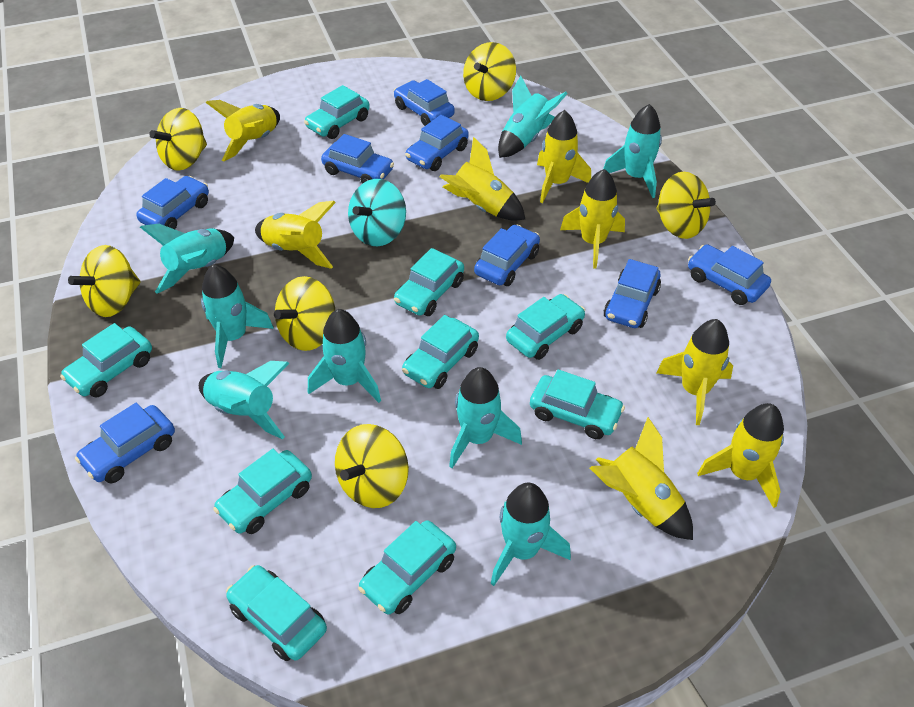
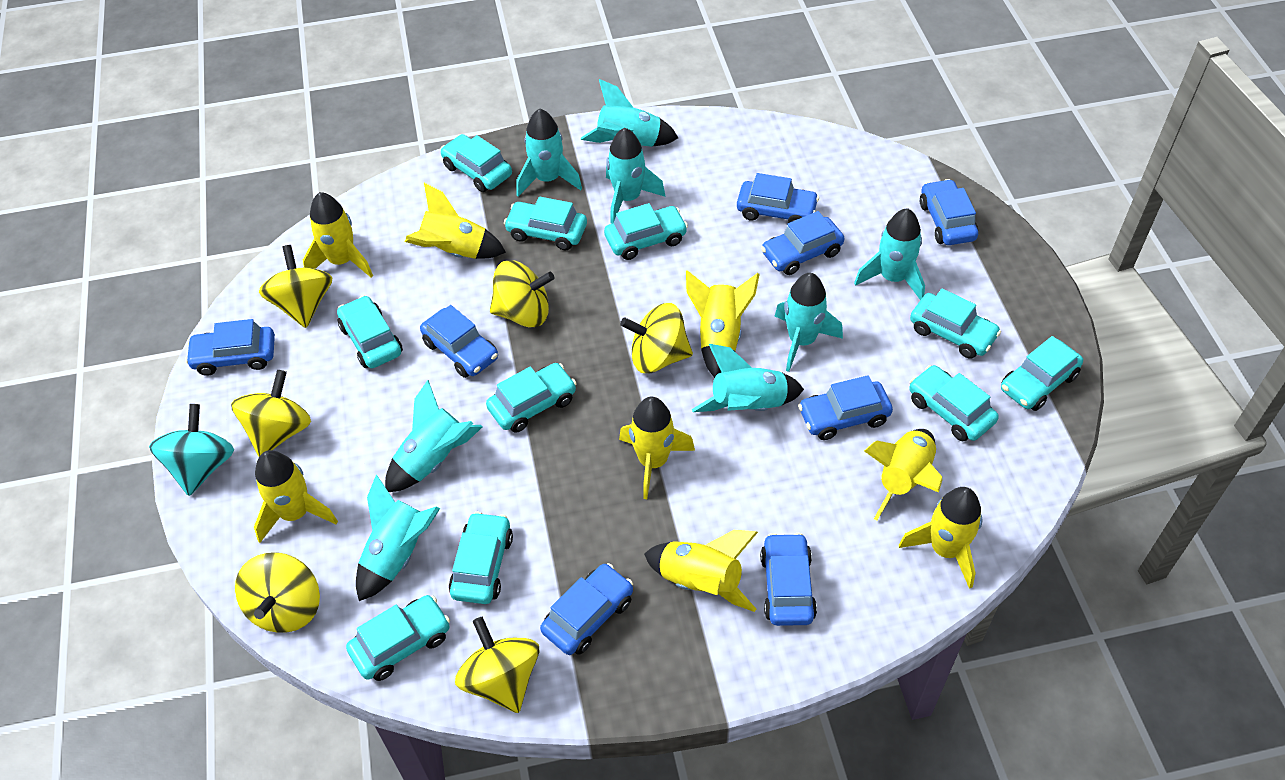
turquoise car: [60,323,152,398] [213,449,312,534] [226,565,327,661] [304,85,370,139] [358,520,456,615] [394,248,464,316] [402,315,479,389] [506,294,585,360] [530,369,625,439] = 9 -> [337,295,403,368] [346,595,450,681] [440,134,512,192] [449,512,513,604] [486,363,577,433] [504,197,587,250] [604,203,688,260] [909,365,998,441] [910,288,1001,359] [1001,336,1083,411] = 10

